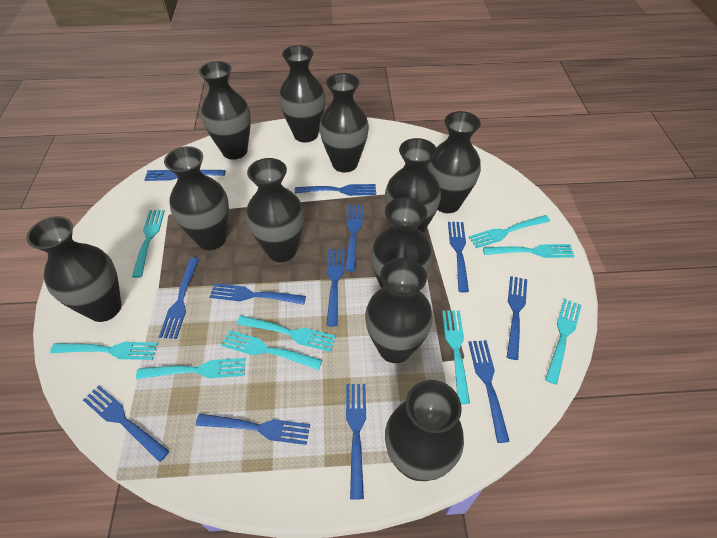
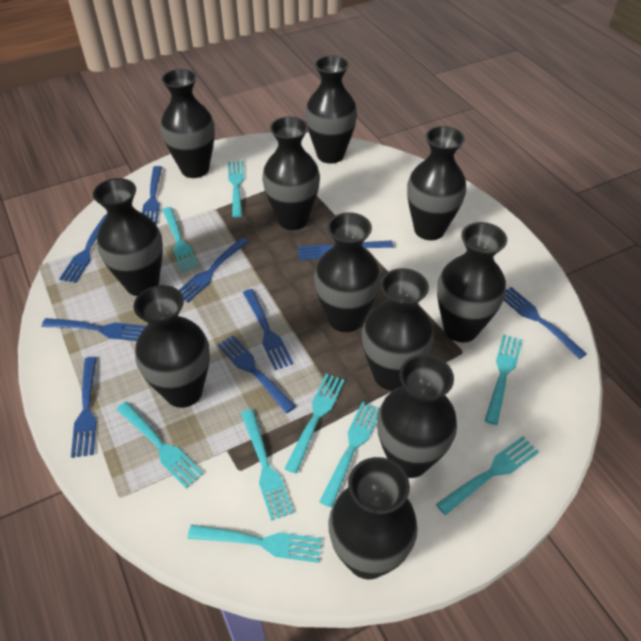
blue fork: [83,385,170,462] [144,170,226,181] [159,257,199,339] [195,414,310,445] [209,283,306,305] [295,184,376,196] [327,249,345,326] [345,205,364,271] [346,384,366,499] [448,222,469,292] [468,340,510,443] [507,276,527,360] = 12 -> [42,318,146,341] [59,214,107,283] [71,357,97,458] [142,166,162,225] [179,238,248,302] [217,335,296,413] [243,289,293,370] [298,240,393,260] [504,287,587,359] = 9

